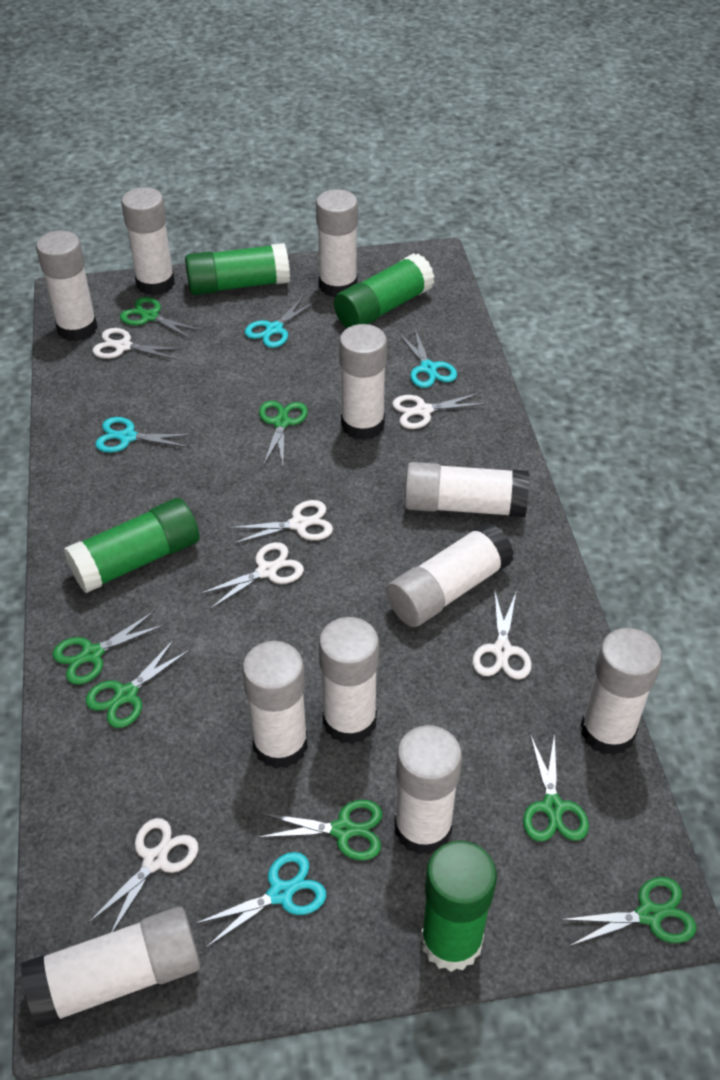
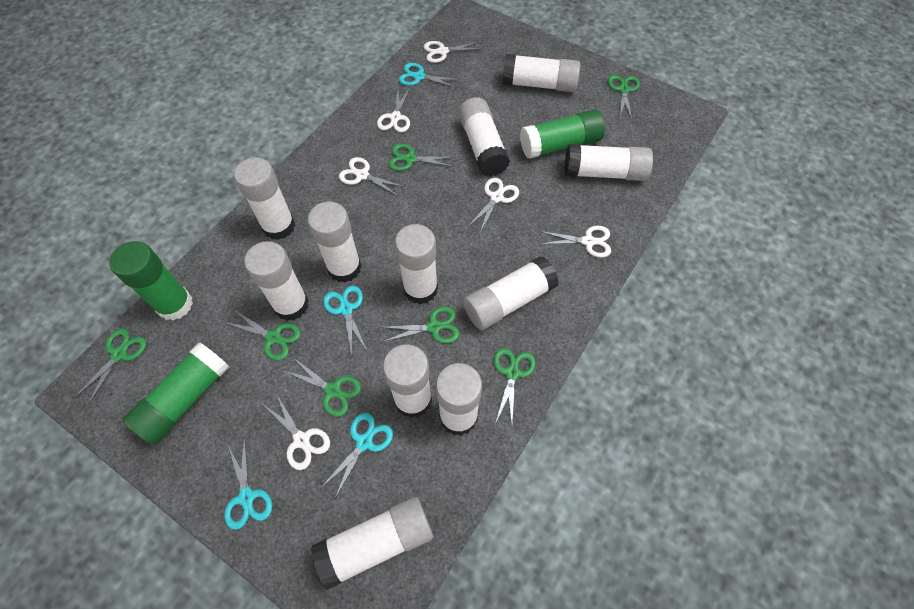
green glue stick: [64,498,199,593] [185,243,290,295] [334,253,435,328] [421,841,497,972] = 4 -> [109,241,193,320] [122,342,229,445] [520,109,605,159] = 3

